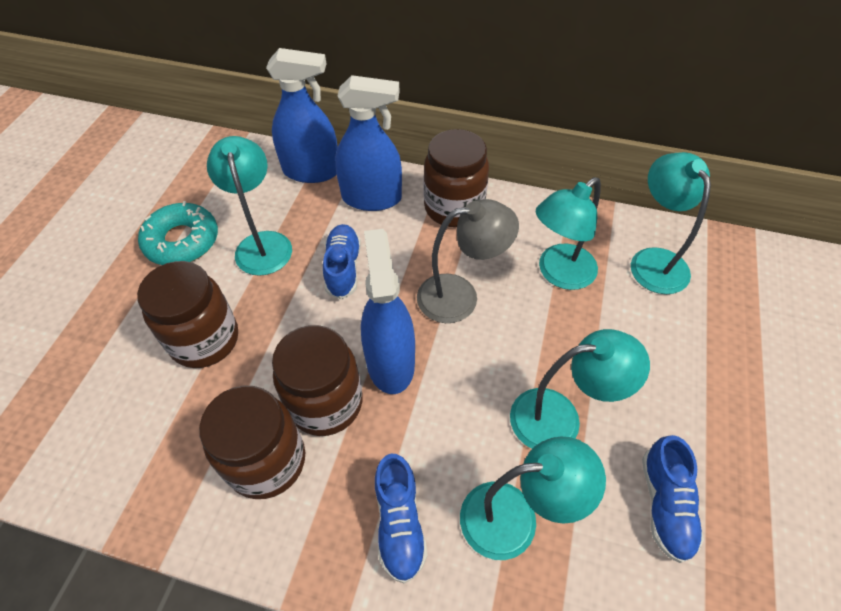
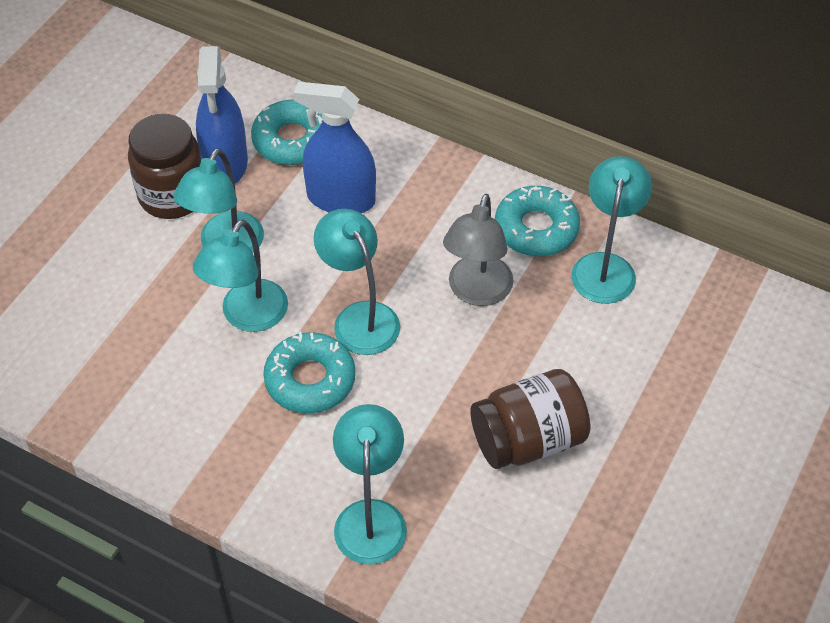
blue shoe: [323,224,361,299] [375,453,427,584] [642,435,704,563] = 3 -> none = 0
blue spray bottle: [266,48,338,183] [335,75,402,211] [361,229,415,394] = 3 -> [196,46,248,183] [293,82,376,213] = 2
brown jar: [137,261,238,368] [199,386,305,499] [272,325,363,436] [424,129,489,227] = 4 -> [128,114,202,219] [470,369,590,469] = 2
turquoise donut: [138,201,218,265] = 1 -> [251,99,323,165] [263,331,355,413] [495,186,580,256] = 3

